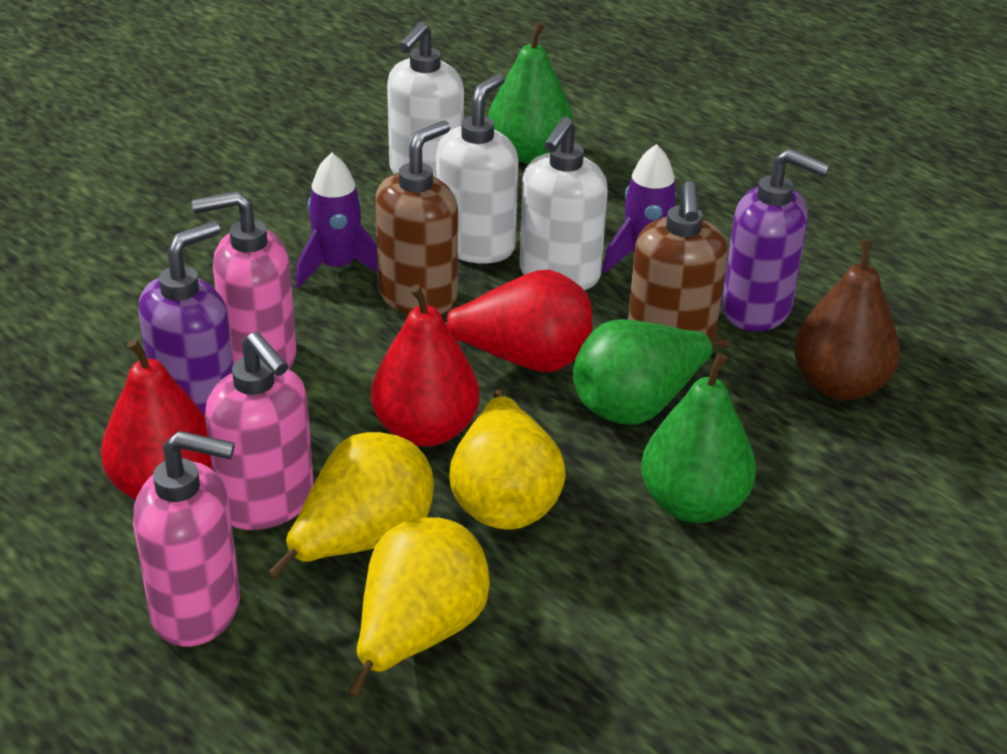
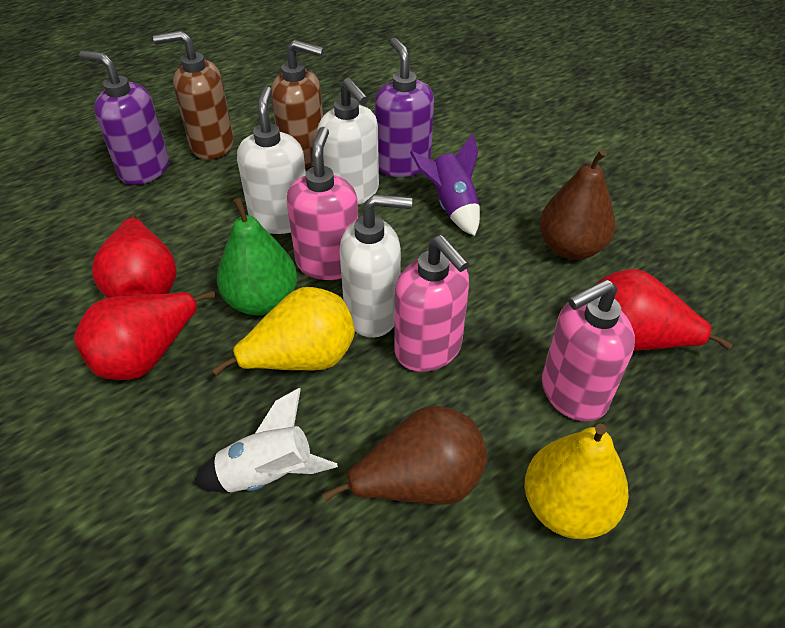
brown pear: [794,239,900,400] = 1 -> [322,406,487,505] [540,149,615,260] = 2
green pear: [488,22,573,163] [573,319,730,425] [641,353,756,523] = 3 -> [217,197,297,315] = 1
purple rocket: [295,153,377,288] [602,144,676,273] = 2 -> [410,133,480,236] = 1
white rocket: none = 0 -> [193,388,338,493] = 1
yellow pear: [267,432,434,580] [348,517,490,698] [450,390,566,530] = 3 -> [212,287,355,376] [525,424,629,539] = 2

